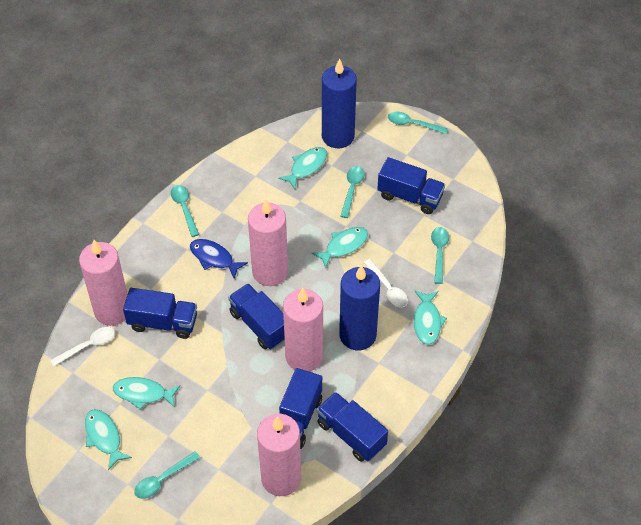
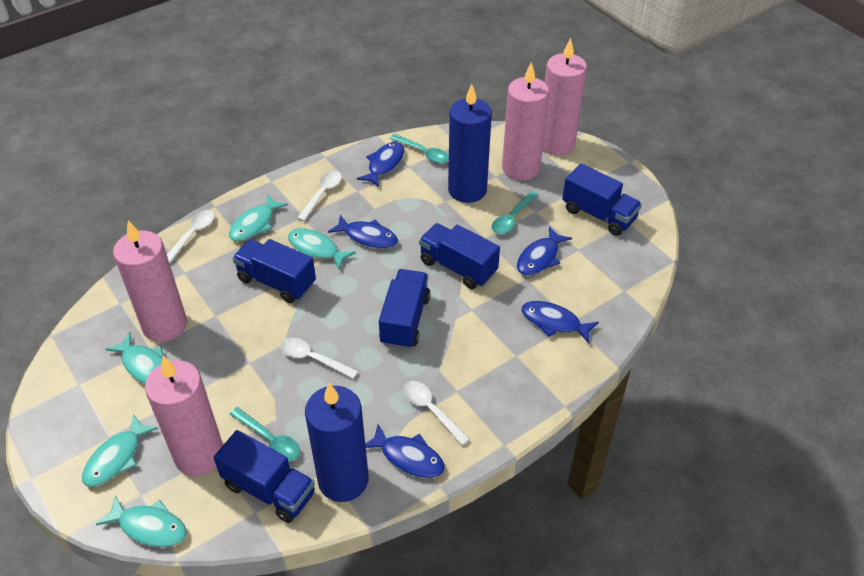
blue fish: [190,239,248,279] = 1 -> [328,215,398,249] [357,142,404,187] [365,424,445,478] [517,226,572,275] [521,301,599,343] = 5
turquoise spoon: [134,451,200,499] [171,185,199,237] [340,166,365,218] [388,112,448,134] [431,227,449,284] = 5 -> [230,407,300,461] [390,134,449,163] [492,191,539,234] = 3
white spoon: [50,327,115,367] [364,259,408,307] = 2 -> [167,210,215,264] [280,338,359,379] [297,171,342,221] [403,381,470,445] = 4

